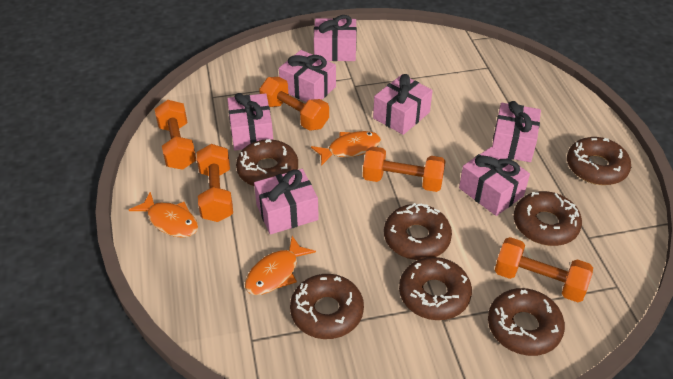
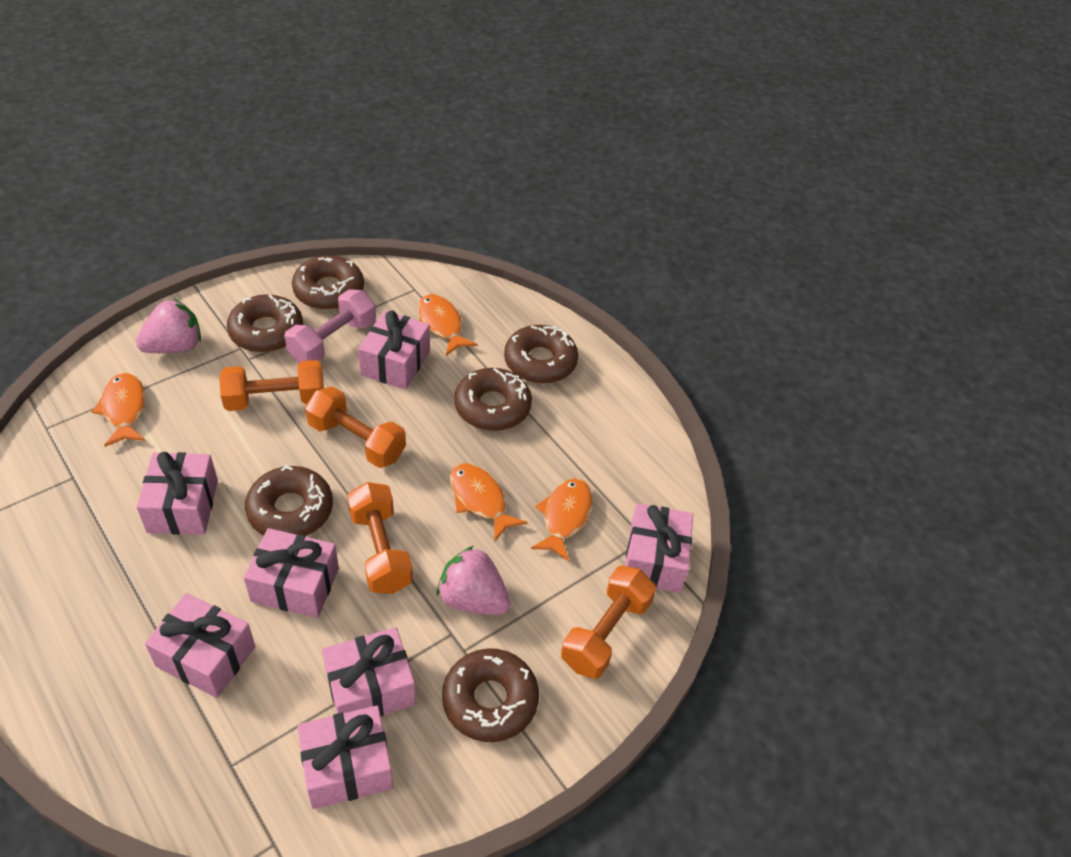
brown donut: [236,139,298,186] [290,274,364,339] [384,203,452,260] [399,257,472,320] [488,288,565,356] [513,191,582,246] [567,137,631,185] = 7 -> [227,294,303,352] [245,465,333,536] [292,255,364,310] [442,648,539,742] [454,368,532,431] [504,325,578,384] = 6
orange dumbbell: [155,100,196,170] [197,144,233,222] [259,77,329,131] [363,146,446,192] [495,237,593,302] = 5 -> [219,360,324,411] [305,387,406,468] [347,482,413,594] [561,566,656,679] = 4
orange fish: [129,192,198,238] [245,236,316,295] [311,131,381,166] = 3 -> [92,373,146,447] [418,294,477,356] [450,463,527,541] [531,478,592,561] = 4
pink dumbbell: none = 0 -> [284,289,376,363] = 1
pink strawberry: none = 0 -> [136,299,201,353] [437,546,511,615] = 2

